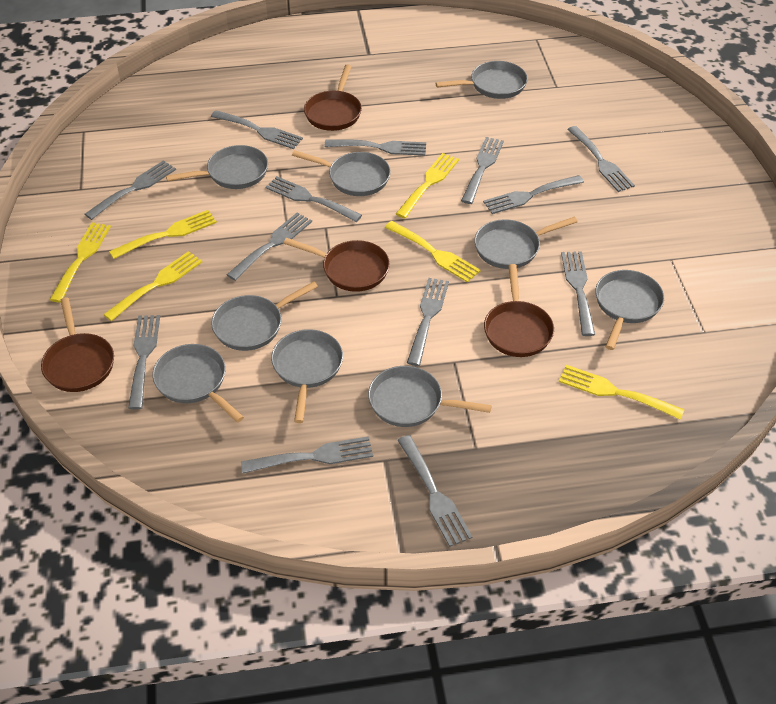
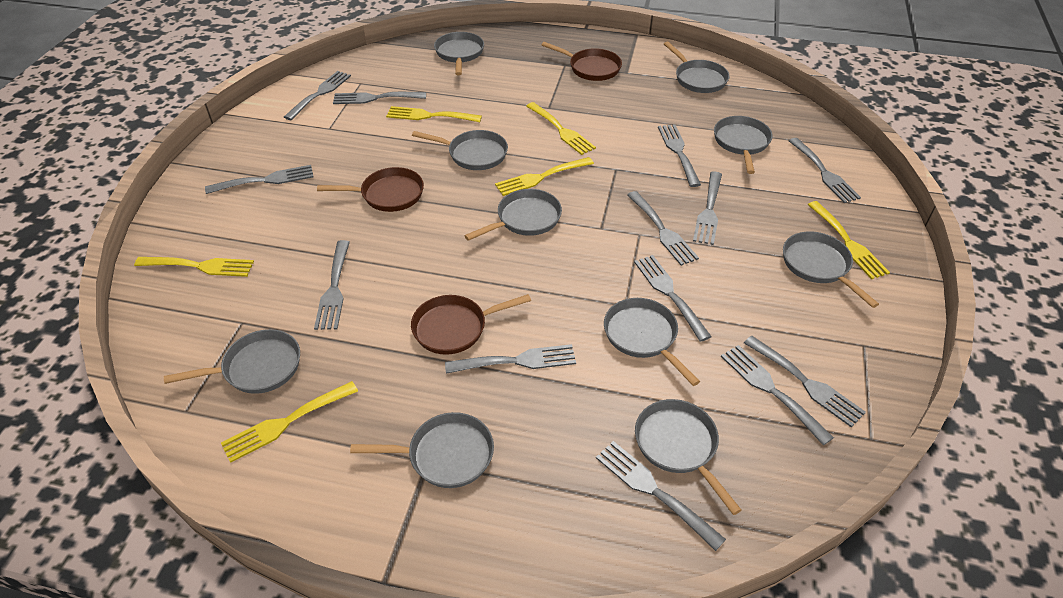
brown pan: [41,297,114,392] [284,238,390,292] [304,64,362,131] [484,264,554,357] = 4 -> [317,167,424,212] [411,294,531,355] [542,42,622,81] = 3
grey pan: [152,344,244,423] [166,145,268,189] [211,281,318,351] [271,329,343,423] [292,150,391,196] [368,366,492,427] [436,61,528,99] [474,217,577,269] [595,270,664,350] = 9 -> [164,329,300,394] [350,412,494,488] [412,130,508,170] [434,32,484,75] [464,189,562,241] [604,298,700,386] [635,399,741,515] [664,42,730,93] [714,116,773,174] [783,231,879,308] = 10

